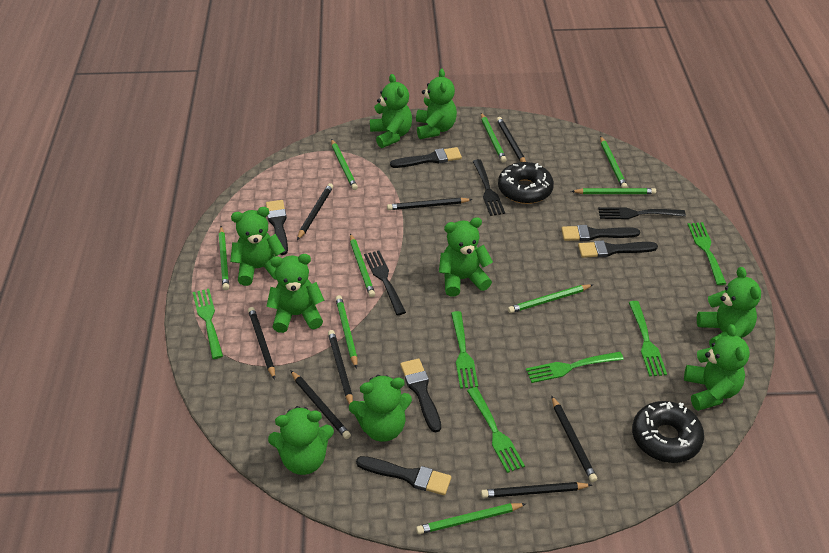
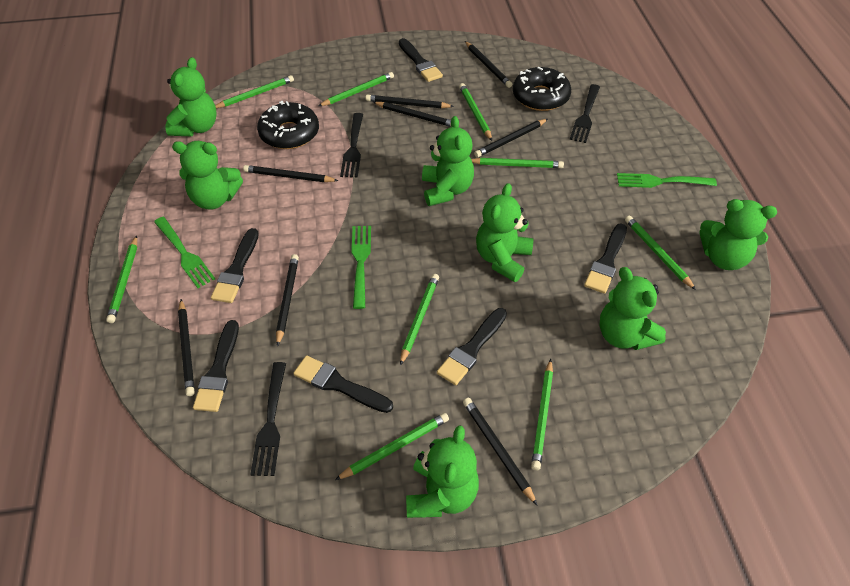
green fork: [193,289,223,359] [451,311,478,389] [467,387,525,473] [526,352,624,383] [629,301,667,377] [687,222,726,285] = 6 -> [154,217,215,288] [351,226,371,309] [617,173,717,188] = 3
green teddy bear: [230,207,285,286] [266,254,324,333] [268,406,334,475] [349,375,412,442] [370,74,412,148] [416,69,457,139] [439,217,493,297] [684,324,750,411] [697,267,761,347] = 9 -> [166,57,217,136] [172,141,243,210] [406,425,479,518] [422,116,474,206] [476,183,534,282] [599,267,666,350] [700,199,777,270] = 7

